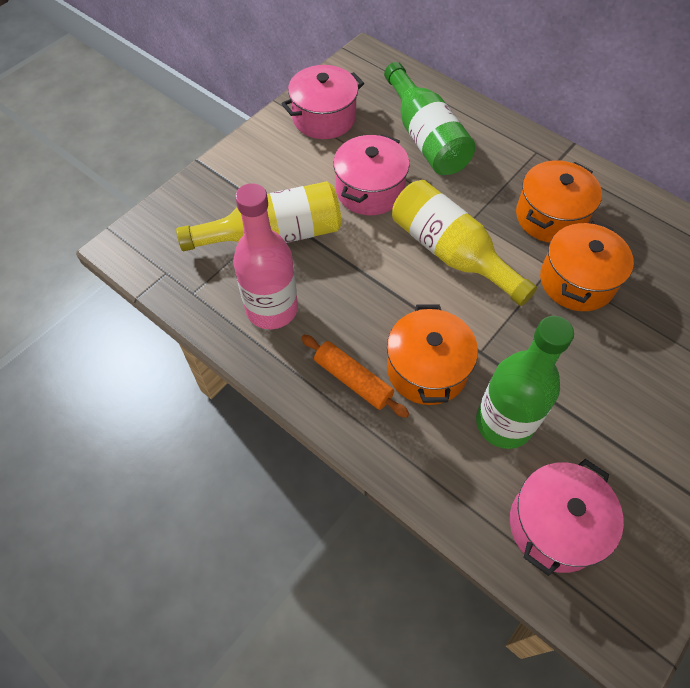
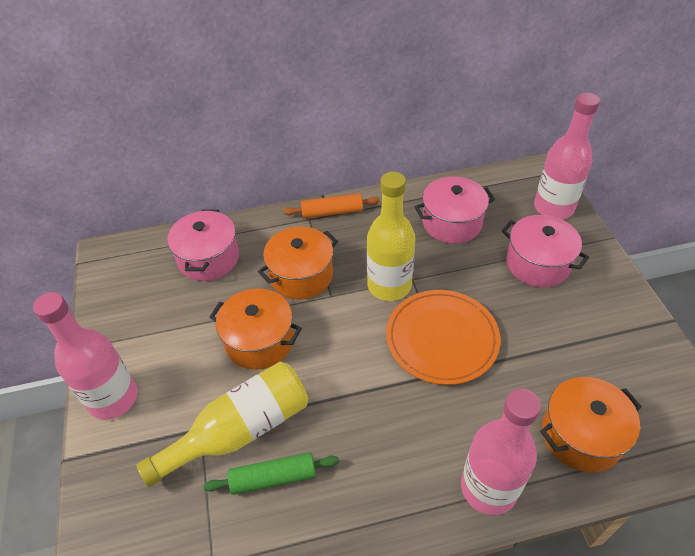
green bottle: [384,62,476,175] [476,316,574,449] = 2 -> none = 0
green rolling pin: none = 0 -> [204,452,339,495] = 1
orange plate: none = 0 -> [386,290,501,385] = 1
pink bottle: [233,183,298,329] = 1 -> [33,292,138,420] [461,388,541,515] [534,93,600,219] = 3

